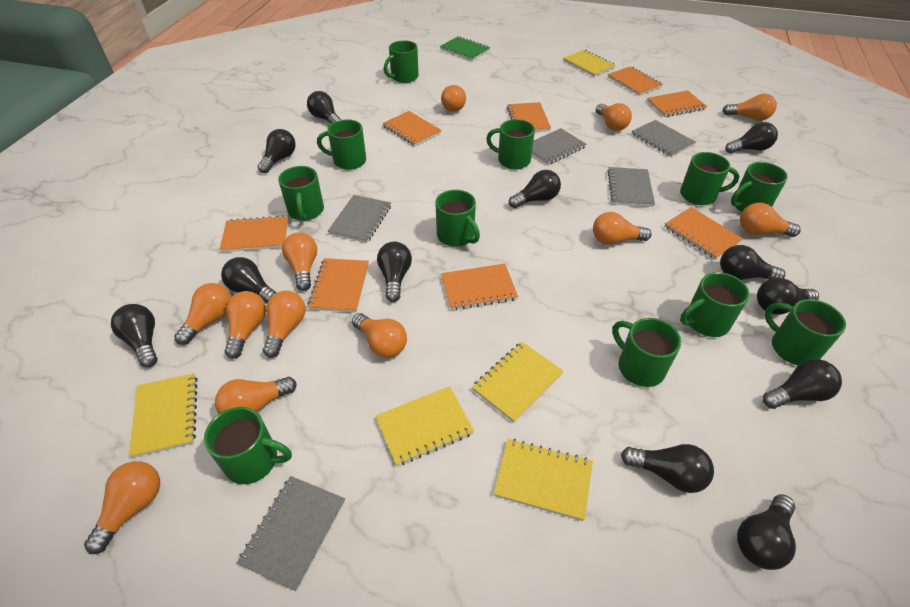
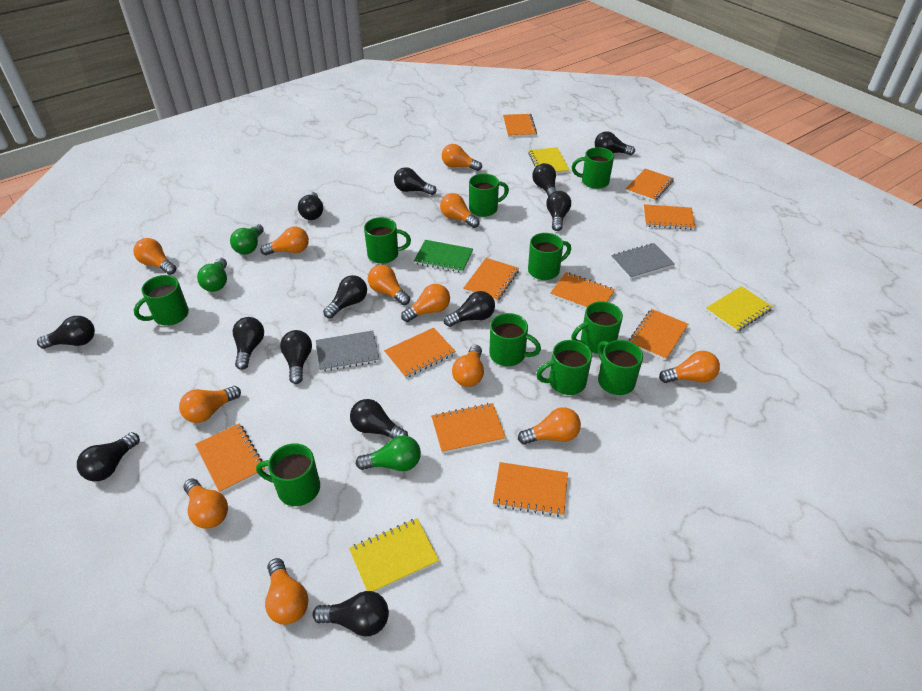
black light bulb: [111,304,158,367] [221,257,276,303] [258,129,296,173] [307,91,341,124] [377,242,412,302] [509,170,561,208] [621,444,714,493] [720,245,785,280] [725,122,778,153] [737,494,796,570] [757,278,819,315] [763,359,842,409] = 12 -> [37,316,95,349] [77,432,140,481] [233,317,264,370] [280,330,312,384] [298,192,323,220] [313,591,389,636] [323,275,367,318] [350,399,408,439] [394,167,437,195] [444,291,495,327] [532,163,556,197] [546,191,571,231] [595,131,635,155] = 13
green light bulb: none = 0 -> [197,258,227,292] [230,224,264,255] [356,435,421,471] = 3
green mug: [204,407,292,484] [278,166,324,221] [317,119,366,170] [384,40,419,83] [435,190,480,247] [486,119,535,169] [612,318,681,387] [680,152,739,205] [680,272,750,337] [731,162,788,212] [764,299,846,366] = 11 -> [134,275,189,326] [256,443,320,506] [364,217,411,264] [469,174,509,217] [489,313,541,366] [528,233,571,280] [536,340,592,395] [571,301,623,354] [572,147,614,189] [598,340,643,395] = 10
grey notebook: [237,476,345,592] [327,195,391,243] [532,128,586,165] [607,167,655,207] [632,120,696,157] = 5 -> [316,331,379,372] [611,243,675,279] = 2
orange notebook: [220,215,288,252] [308,258,369,313] [382,111,442,146] [441,264,518,310] [507,102,551,132] [608,66,663,96] [647,90,707,117] [664,207,743,260] = 8 -> [195,423,265,493] [384,328,456,378] [431,403,506,453] [463,258,519,301] [493,462,568,517] [503,114,537,137] [550,272,615,309] [626,169,674,202] [629,309,688,360] [644,204,695,230] = 10
yellow notebook: [129,373,198,458] [376,386,474,466] [472,342,564,423] [494,439,593,521] [563,50,616,77] = 5 -> [349,518,439,592] [528,147,570,174] [706,286,773,332] = 3

